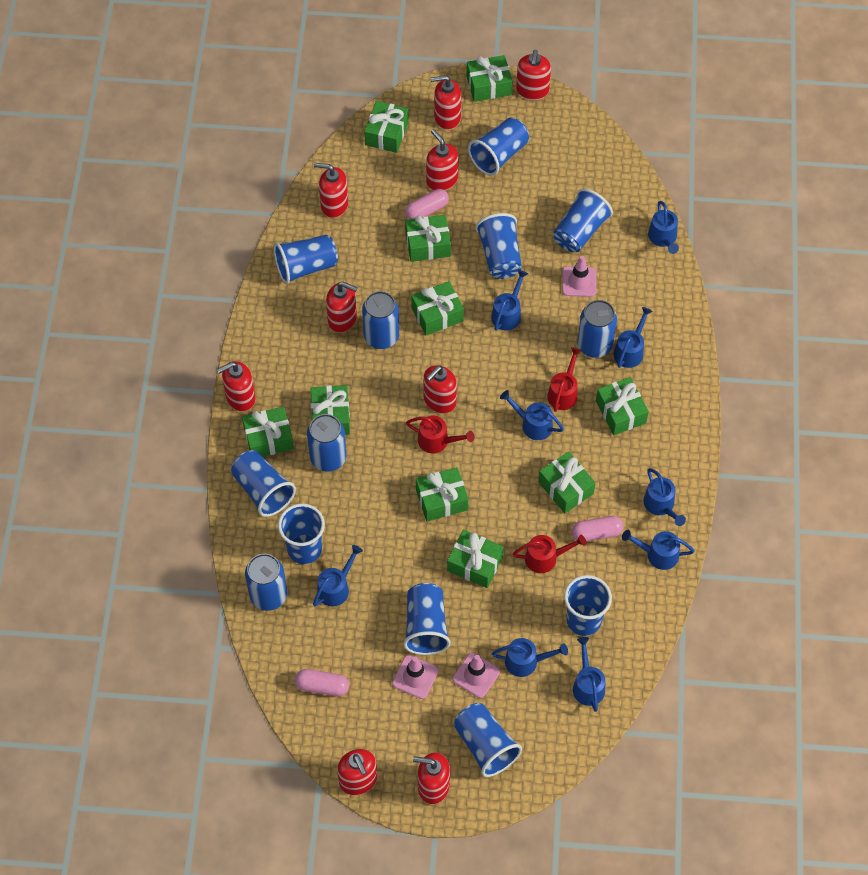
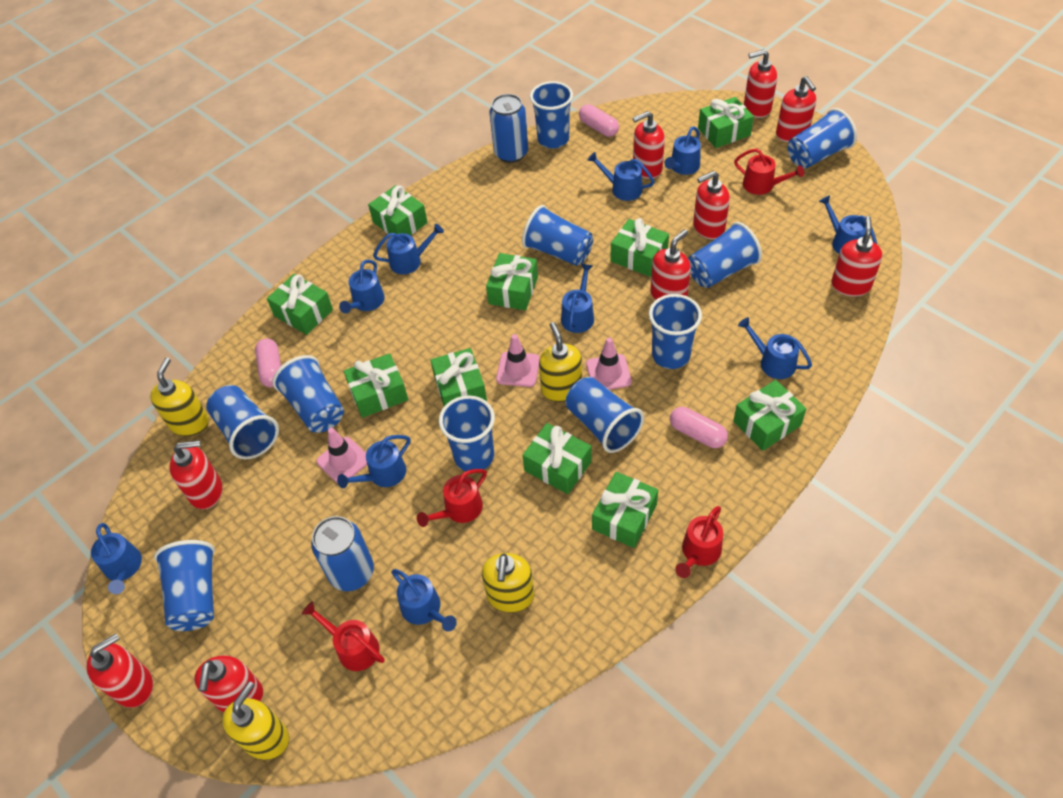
blue can: [245,554,287,611] [307,414,346,472] [362,291,399,349] [577,300,617,358] = 4 -> [311,516,374,591] [489,94,528,163] = 2
blue cup: [231,450,296,517] [274,235,338,284] [278,504,325,564] [403,583,451,655] [454,703,522,777] [468,117,529,176] [475,213,522,279] [553,188,613,252] [564,575,612,636] = 9 -> [154,540,215,631] [206,385,279,459] [273,355,344,433] [439,396,495,471] [522,205,593,266] [530,81,573,149] [566,377,644,453] [649,294,702,369] [688,222,762,288] [788,108,857,169] = 10
blue watering can: [313,545,363,606] [491,270,528,331] [492,638,568,677] [500,390,564,440] [573,637,605,712] [613,307,653,368] [622,530,695,570] [643,468,686,526] [648,201,679,254] = 9 -> [91,523,142,594] [337,435,410,488] [339,260,385,314] [373,224,444,274] [391,569,457,632] [561,264,594,333] [587,152,655,201] [664,126,701,175] [738,317,812,379] [819,195,877,254] = 10
red watering can: [406,416,474,453] [513,534,586,573] [547,347,582,412] = 3 -> [302,601,384,671] [417,469,487,527] [675,506,723,578] [734,148,804,195] = 4
yellow soap dispenser: none = 0 -> [150,358,209,436] [222,681,289,760] [482,553,535,613] [539,322,582,402] = 4

